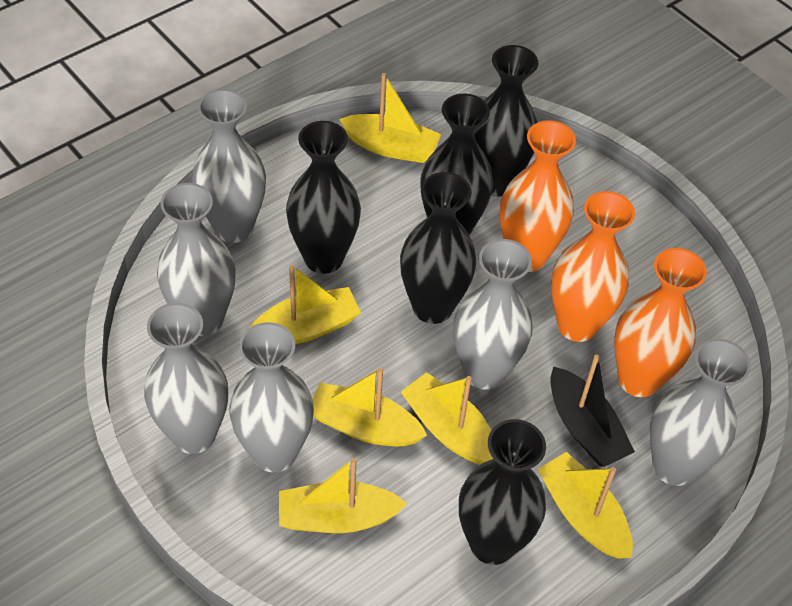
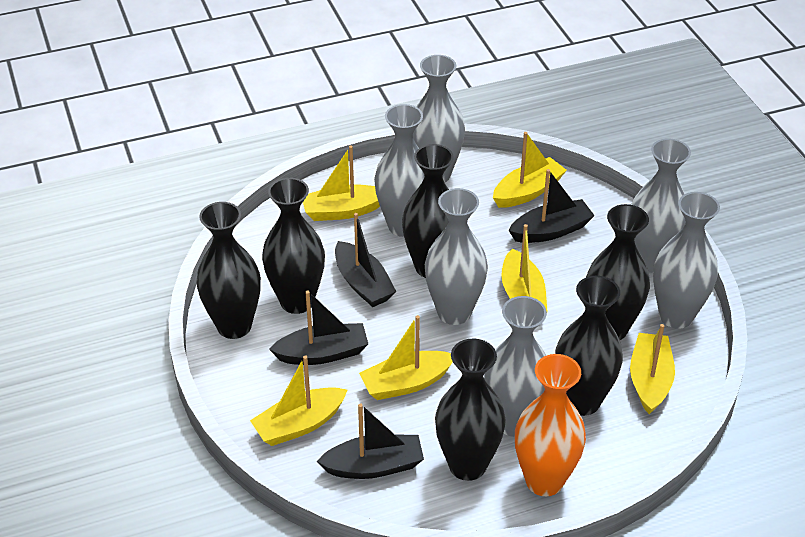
black boat: [550,355,635,467] = 1 -> [269,291,368,365] [317,403,424,479] [335,213,397,307] [508,169,595,243] = 4
black vase: [286,121,361,274] [400,172,477,324] [420,94,493,236] [459,419,546,565] [474,45,538,197] = 5 -> [196,202,261,339] [262,178,325,314] [402,144,454,278] [435,339,506,481] [555,276,623,416] [586,204,650,340] = 6
orange vase: [500,120,576,272] [551,191,635,342] [614,248,707,397] = 3 -> [515,354,586,496] = 1

